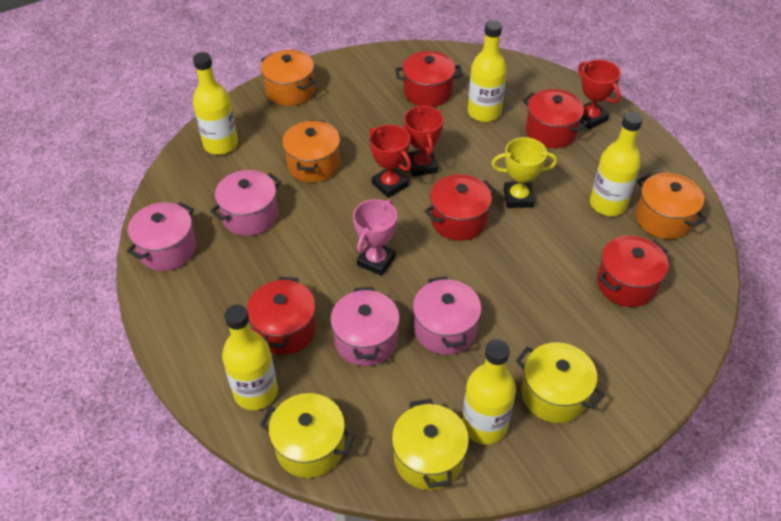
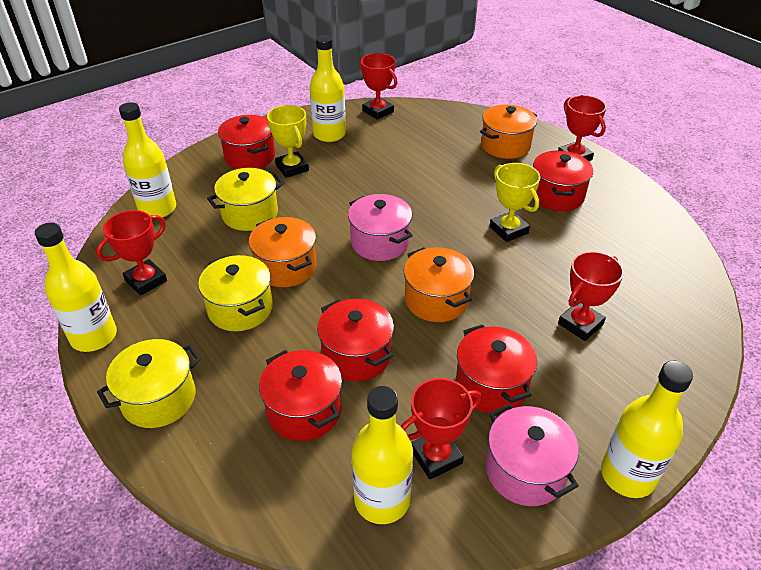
pink pot: [127,202,196,271] [210,170,281,236] [330,287,400,366] [413,276,481,355] = 4 -> [348,194,413,261] [486,404,579,506] = 2
pink trophy: [353,199,397,276] = 1 -> none = 0
red trophy: [369,124,412,198] [404,105,444,177] [578,60,621,130] = 3 -> [96,210,167,296] [360,53,397,120] [401,378,482,480] [558,95,607,161] [558,251,624,341] = 5
yellow trophy: [491,137,557,208] = 1 -> [267,105,309,178] [489,163,540,242] = 2

